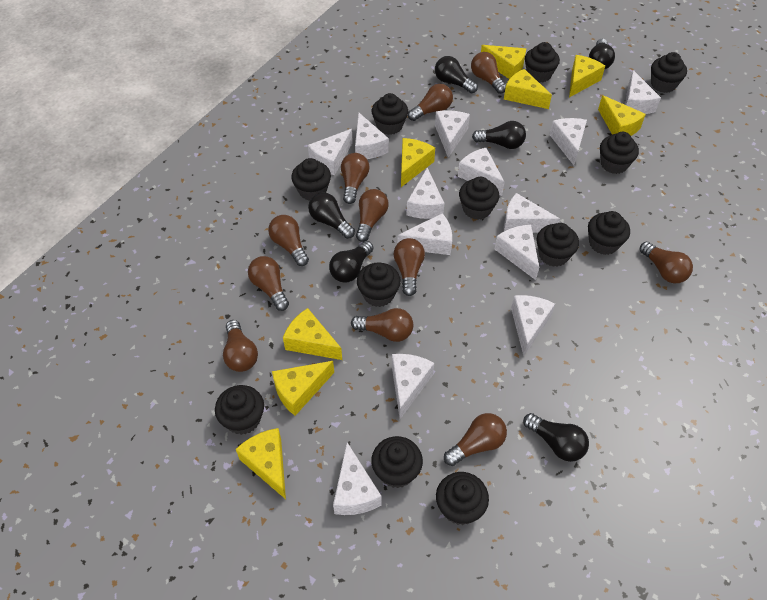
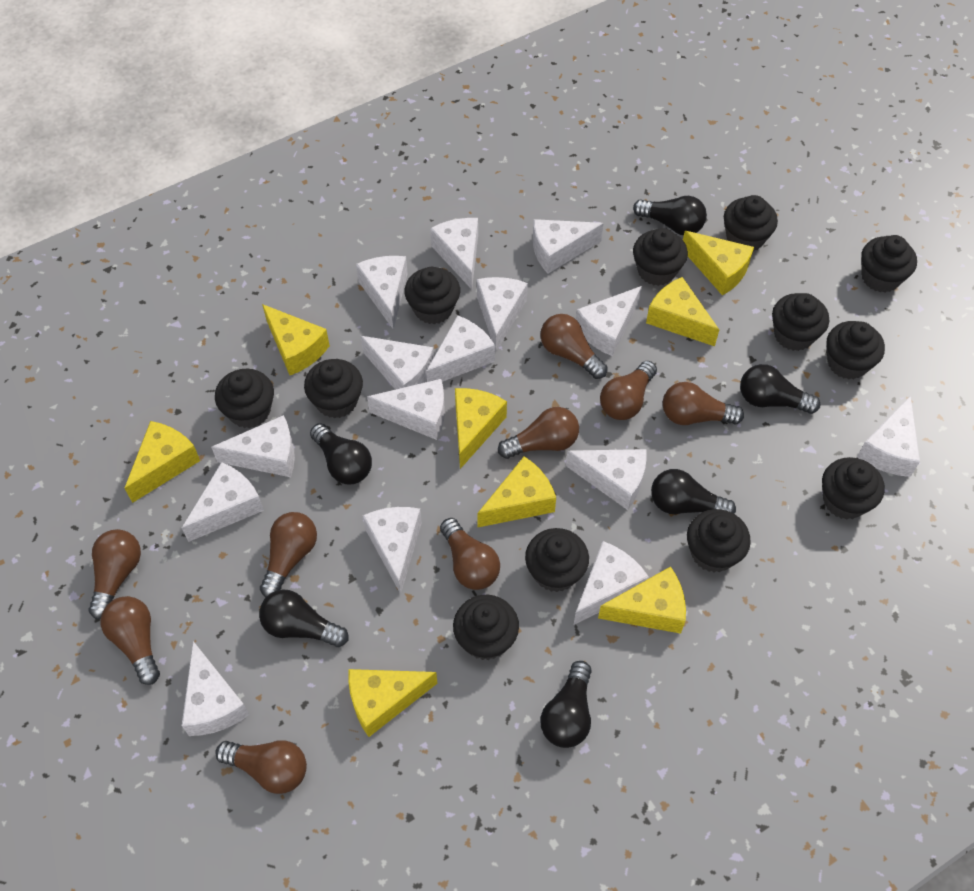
brown light bulb: [223,320,258,372] [248,256,289,311] [268,215,309,266] [341,153,370,204] [351,308,413,342] [356,189,389,242] [394,238,425,296] [408,84,453,121] [444,413,507,466] [471,52,506,94] [640,241,693,283] = 11 -> [89,529,141,620] [100,596,160,685] [215,741,307,794] [260,512,317,598] [440,518,500,590] [498,407,579,459] [540,314,608,379] [600,361,657,420] [663,382,744,425] = 9
white cheese: [308,129,353,175] [333,442,381,515] [355,112,389,159] [392,354,434,419] [397,213,452,255] [407,167,444,219] [435,110,470,158] [458,148,505,196] [495,225,539,280] [504,193,560,233] [511,295,555,356] [550,118,587,165] [625,70,661,114] = 13 -> [182,462,264,542] [182,641,249,736] [211,415,295,477] [356,256,408,330] [361,336,434,390] [363,507,422,594] [367,379,445,440] [426,315,495,382] [430,218,478,289] [477,277,528,352] [533,219,604,273] [566,449,647,510] [574,541,649,625] [576,286,642,356] [857,395,920,477] = 15

